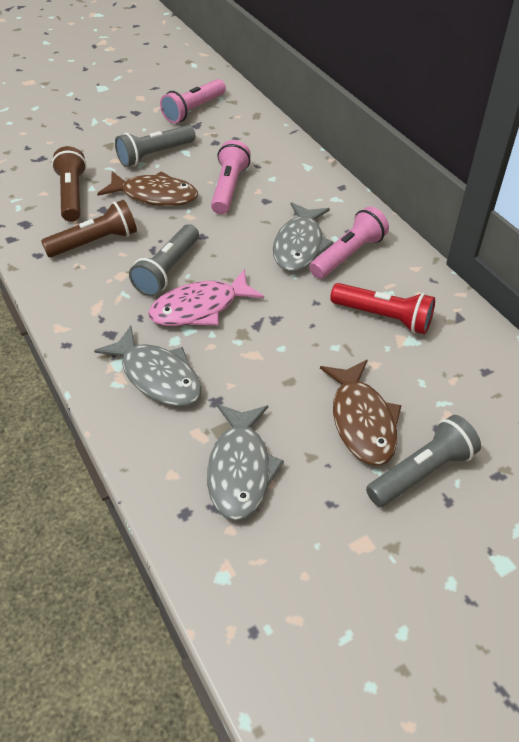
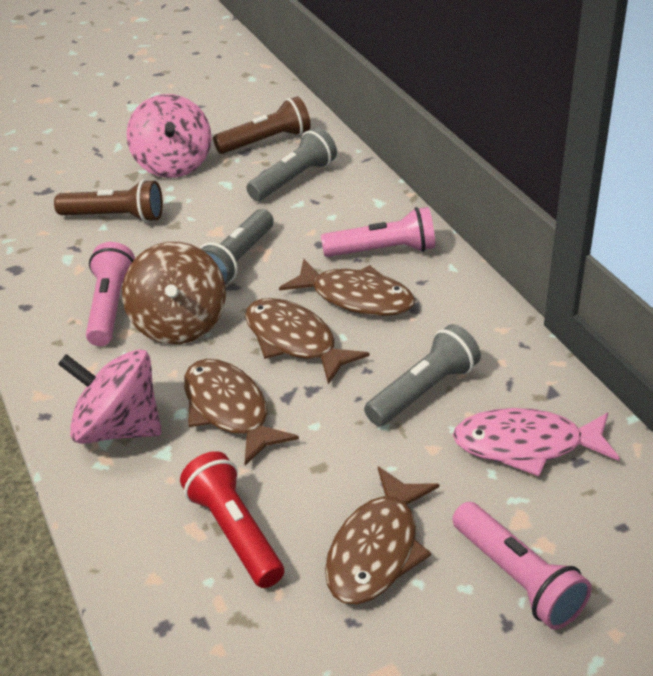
brown fish: [97,171,198,206] [320,360,402,466] = 2 -> [184,359,299,466] [245,298,370,384] [279,259,415,316] [325,466,439,605] = 4
brown spinning top: none = 0 -> [122,242,226,344] = 1
grey fish: [94,325,202,407] [207,404,284,521] [273,202,334,272] = 3 -> none = 0
pink spinning top: none = 0 -> [58,349,162,444] [126,94,212,178] = 2

